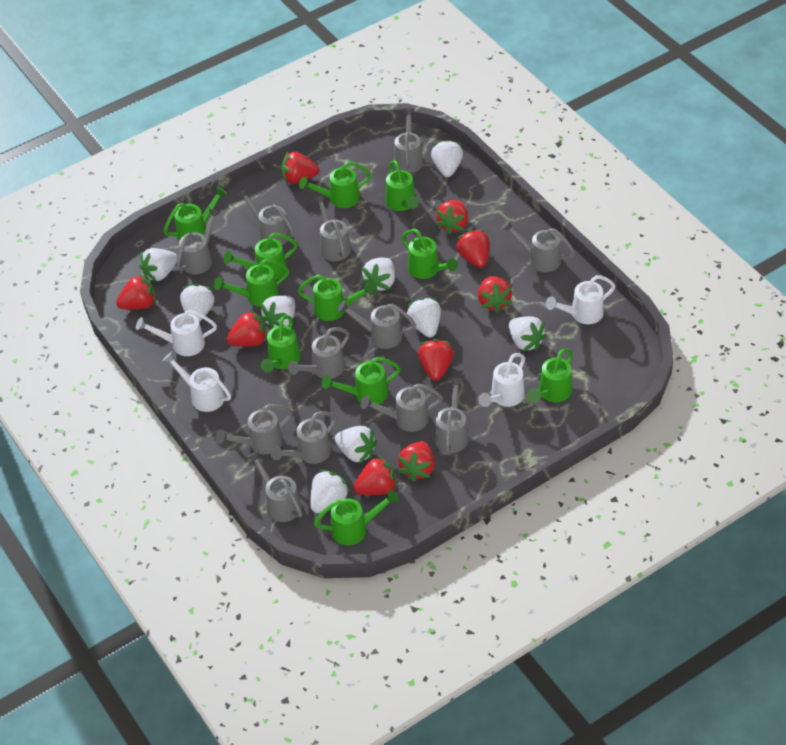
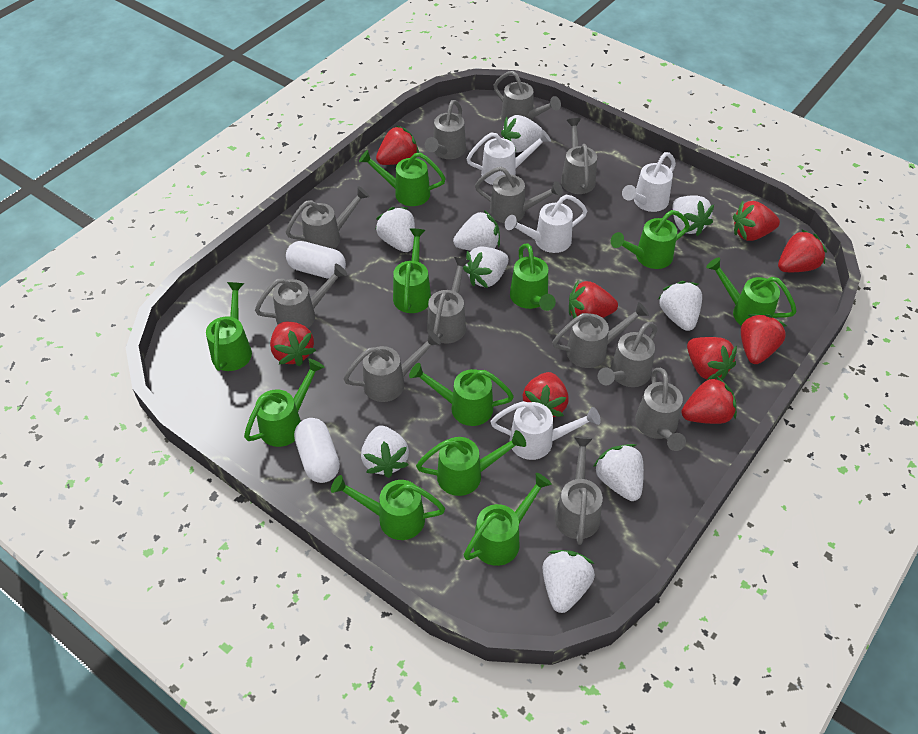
white capsule: none = 0 -> [286,241,346,279] [294,418,340,483] = 2

